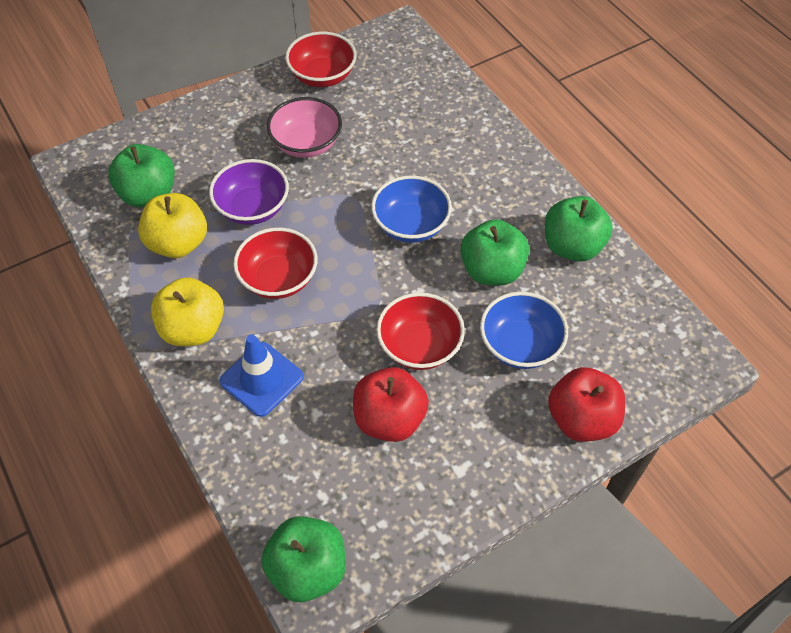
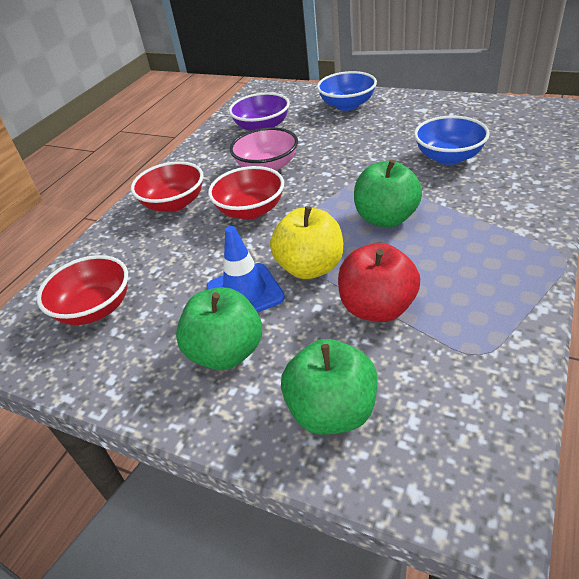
green apple: [108,144,174,207] [261,516,345,602] [460,219,529,285] [545,196,613,262] = 4 -> [176,287,262,370] [281,339,378,435] [354,159,422,228] = 3
red apple: [353,367,429,442] [548,367,625,442] = 2 -> [338,243,420,322] = 1
yellow apple: [138,193,207,258] [151,277,224,346] = 2 -> [270,206,343,279] = 1

